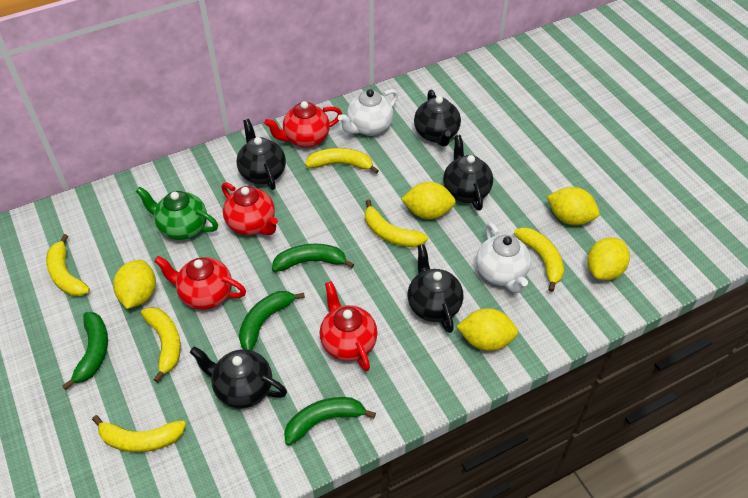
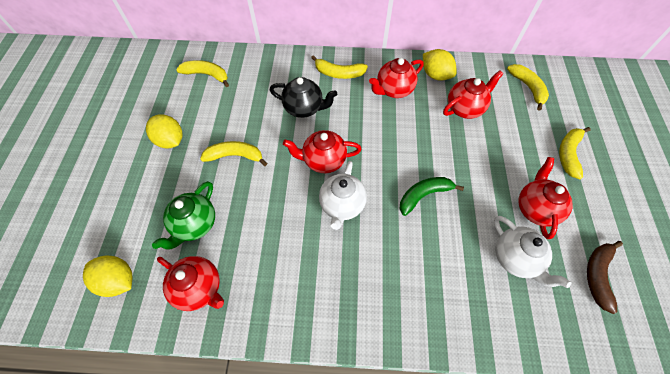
black teapot: [190,347,287,409] [237,119,286,190] [408,244,463,333] [414,90,461,147] [443,135,493,211] = 5 -> [270,77,337,118] = 1
brown banana: none = 0 -> [587,241,623,314] = 1
green banana: [62,312,108,390] [239,291,305,350] [272,244,354,272] [284,397,376,446] = 4 -> [400,177,464,216] = 1
red teapot: [154,256,246,310] [222,182,278,235] [264,101,342,148] [320,281,378,371] = 4 -> [157,256,224,311] [283,130,362,173] [369,58,424,98] [443,71,503,119] [518,157,573,239] = 5
yellow banana: [46,234,90,296] [92,415,186,453] [141,307,181,383] [305,148,379,174] [365,200,428,248] [514,227,564,292] = 6 -> [176,60,229,87] [200,141,267,166] [311,55,368,79] [507,64,549,111] [559,127,591,179] = 5
yellow lemon: [113,260,156,309] [401,182,456,219] [456,308,518,351] [547,187,600,225] [587,237,630,280] = 5 -> [83,256,132,297] [146,114,183,149] [423,49,457,81] = 3

